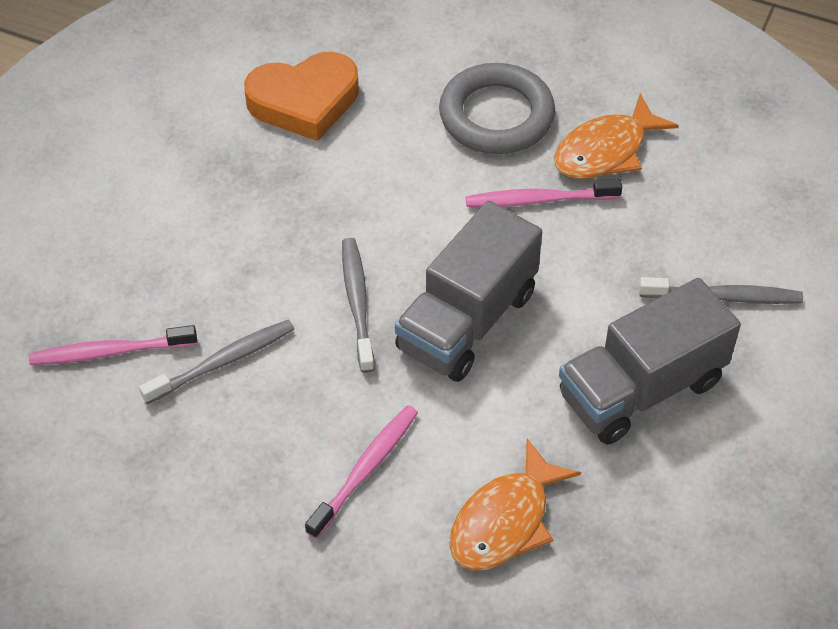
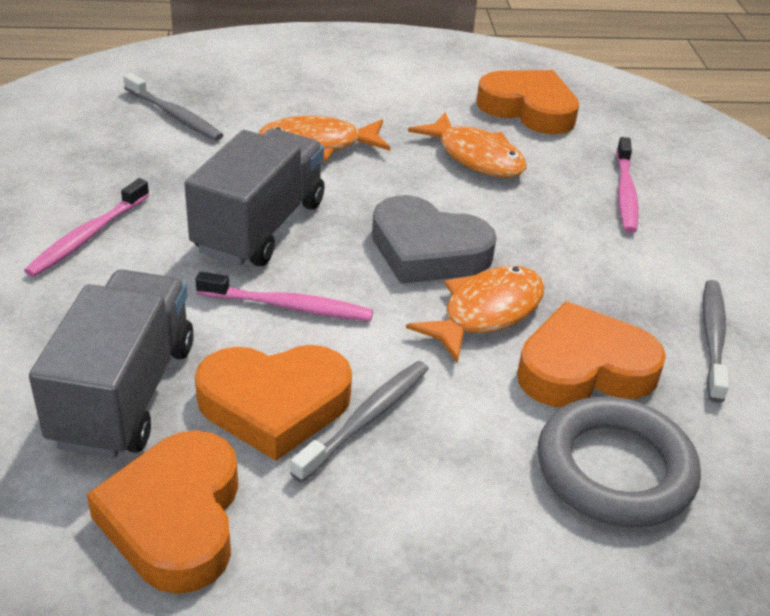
grey heart: none = 0 -> [372,195,497,284] = 1
orange fish: [449,438,581,570] [554,93,679,179] = 2 -> [258,116,391,161] [406,266,545,363] [408,112,526,178] = 3
orange heart: [244,52,359,141] = 1 -> [87,430,238,594] [195,345,352,461] [477,70,579,134] [517,301,666,407] = 4

